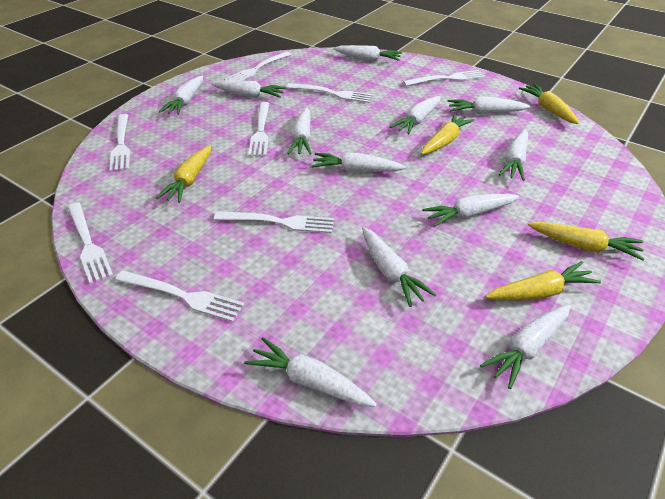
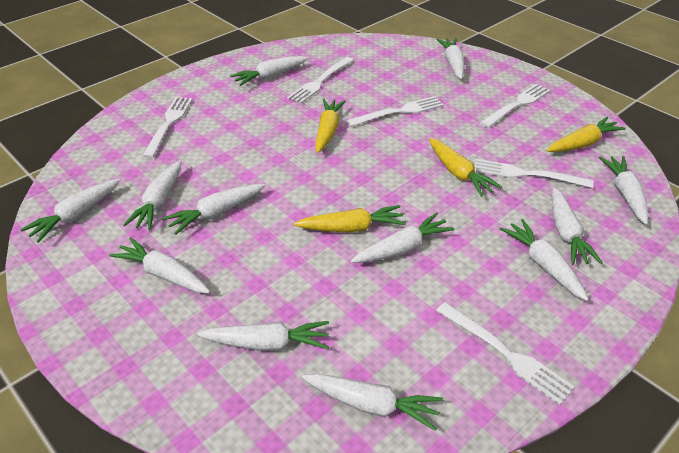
white fork: [68,202,113,284] [109,114,130,171] [115,271,244,322] [214,211,334,233] [224,52,291,81] [248,102,270,156] [286,83,373,103] [403,70,485,86] = 8 -> [142,97,192,158] [287,57,353,104] [347,96,444,127] [436,302,575,405] [475,159,594,188] [480,84,551,128] = 6
yellow carrot: [156,145,211,203] [421,113,475,155] [485,261,601,300] [519,84,579,124] [528,222,645,260] = 5 -> [294,205,406,233] [315,99,346,153] [429,138,502,197] [546,117,626,152] = 4

